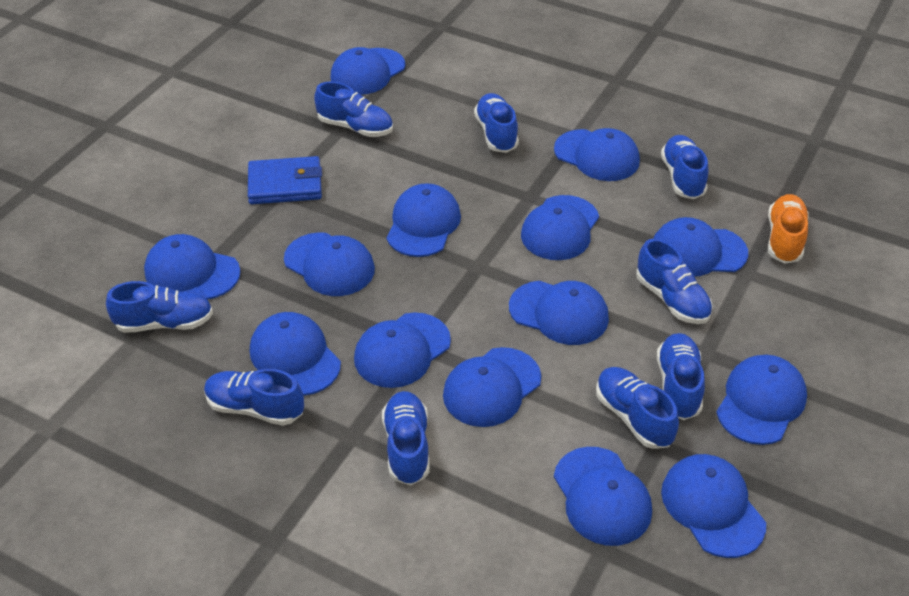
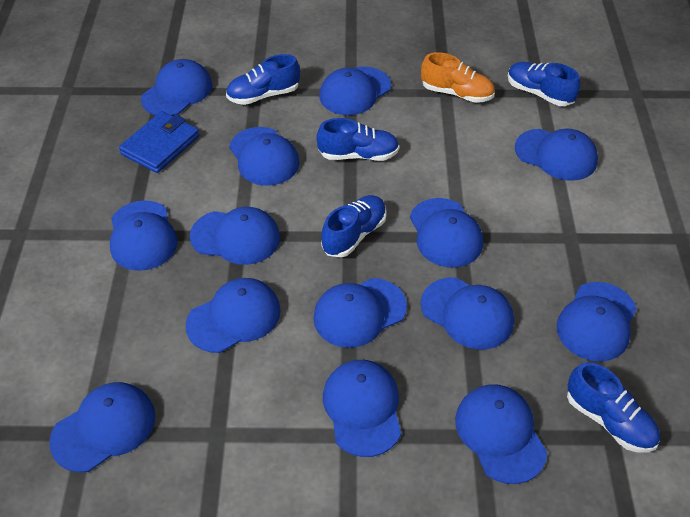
blue shoe: [106,281,213,333] [204,369,304,426] [314,82,393,137] [382,391,430,486] [474,93,519,153] [596,367,679,449] [636,239,713,324] [657,333,705,420] [661,135,708,199] = 9 -> [226,54,300,105] [317,118,399,161] [321,195,387,258] [508,62,580,106] [567,362,660,453] = 5

